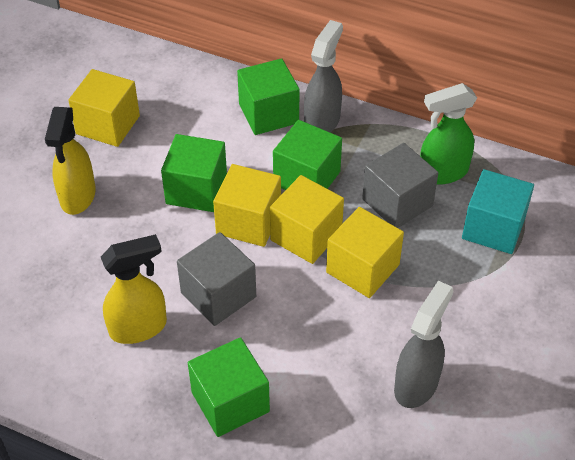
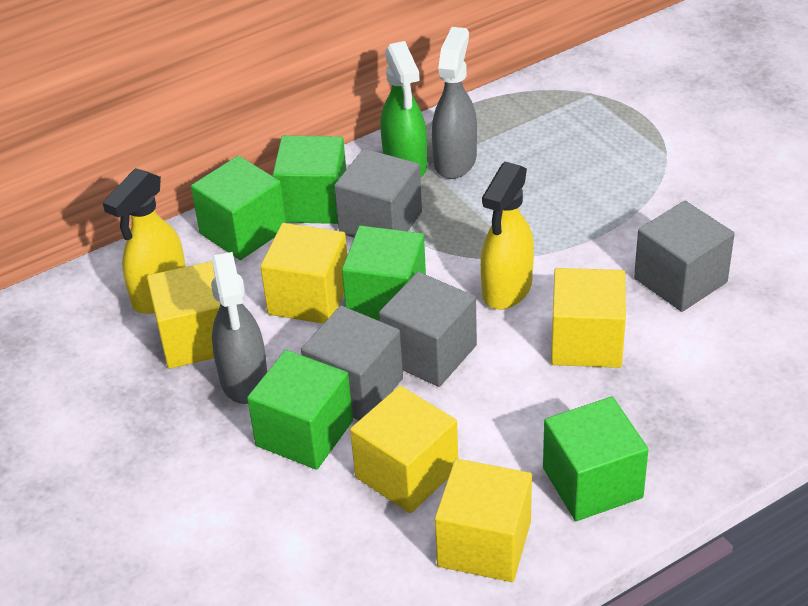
green cube: [161,134,227,212] [188,337,270,437] [237,58,300,135] [273,120,342,190] = 4 -> [191,156,286,260] [247,350,353,470] [273,136,346,224] [342,226,426,321] [543,397,648,521] = 5
grey cube: [177,232,256,326] [362,143,438,228] = 2 -> [301,306,403,420] [334,149,422,237] [379,272,477,387] [634,201,735,312] = 4
turquoise cube: [462,169,534,254] = 1 -> none = 0
yellow cube: [68,69,140,147] [213,164,281,247] [270,175,344,264] [326,207,404,298] = 4 -> [147,261,220,369] [260,223,347,324] [350,386,458,513] [435,459,532,582] [551,268,626,368] = 5

